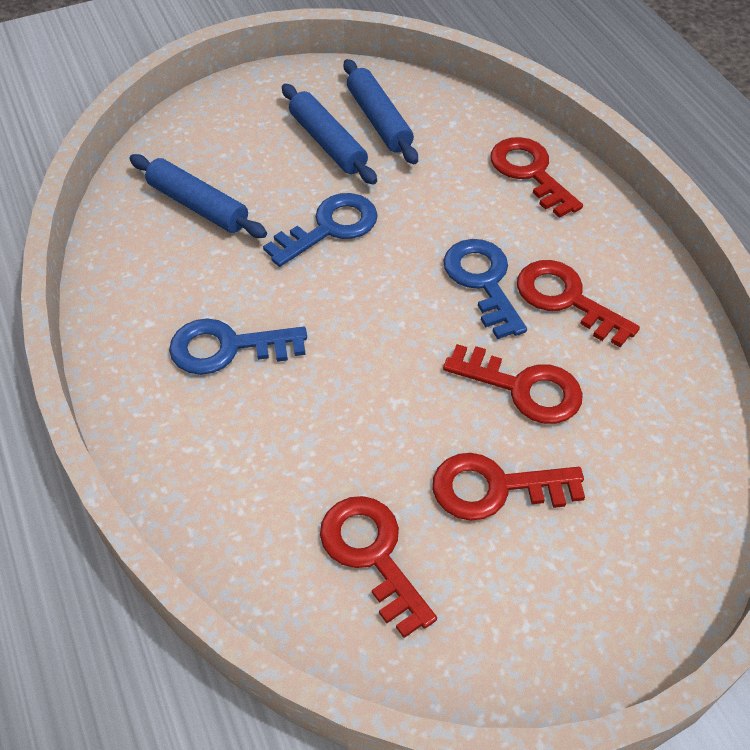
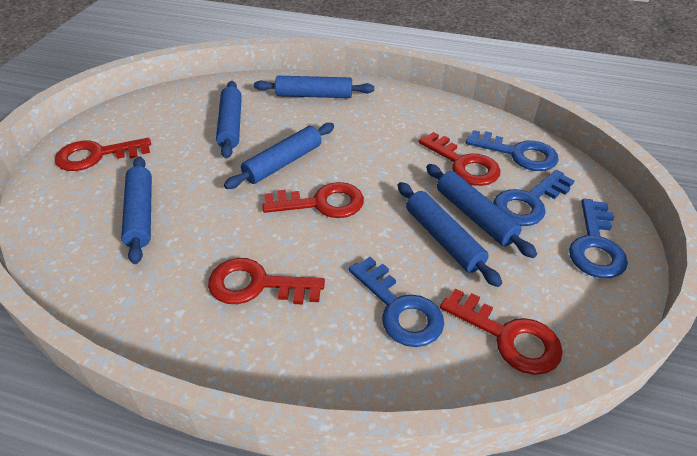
blue key: [169,318,307,375] [263,193,378,267] [443,239,527,339] = 3 -> [349,257,444,347] [466,130,559,171] [493,170,574,226] [569,199,628,278] = 4
blue rolling pin: [129,154,267,238] [282,84,377,185] [344,59,418,164] = 3 -> [121,156,152,264] [216,81,242,159] [224,123,334,189] [254,76,374,98] [398,182,502,287] [426,164,537,258] = 6

